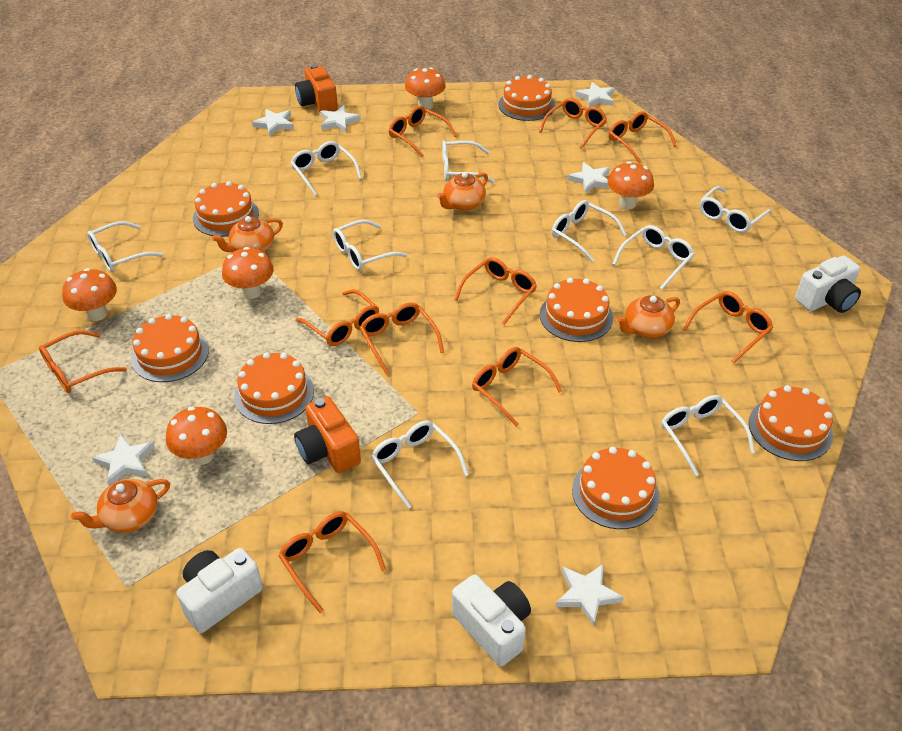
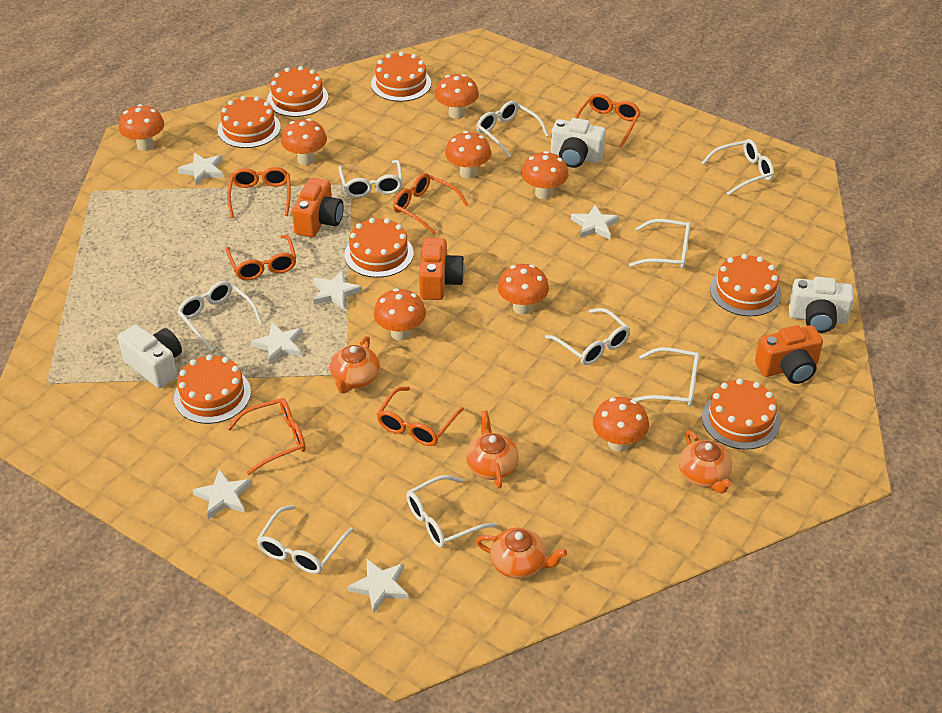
orange camera: [294,396,361,473] [295,64,338,112] = 2 -> [292,178,344,237] [419,238,465,300] [755,325,823,384] = 3
orange glasses: [39,330,127,393] [278,511,386,613] [296,289,379,346] [360,303,444,374] [389,106,457,157] [454,257,537,325] [472,347,562,427] [539,98,607,149] [608,111,677,163] [683,291,773,364] = 10 -> [226,235,297,281] [227,167,291,219] [227,398,306,475] [376,387,464,446] [393,173,468,235] [575,94,641,148] = 6
orange mushroom: [62,268,117,321] [166,407,227,465] [222,247,274,299] [405,67,446,110] [607,161,654,209] = 5 -> [119,104,164,151] [281,119,327,165] [374,288,426,341] [435,74,479,119] [445,131,491,179] [498,264,549,315] [521,151,568,199] [593,397,649,452] = 8

